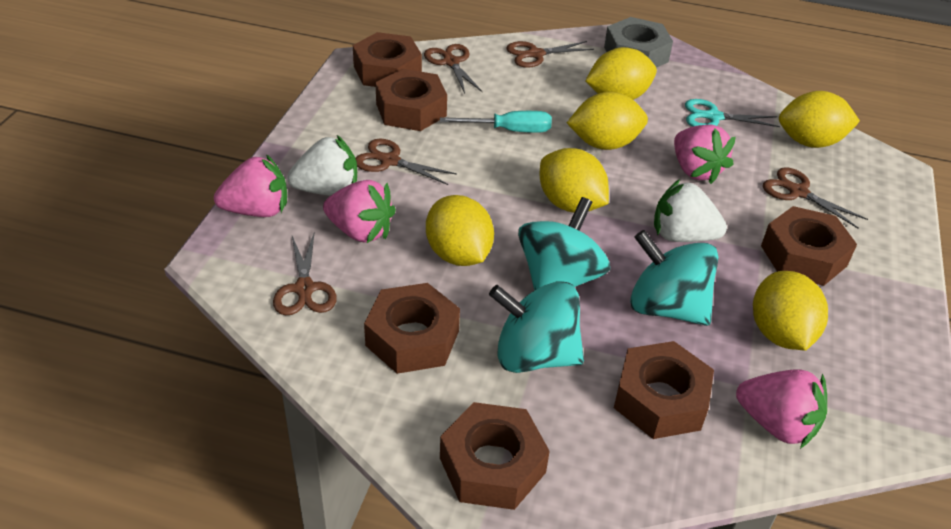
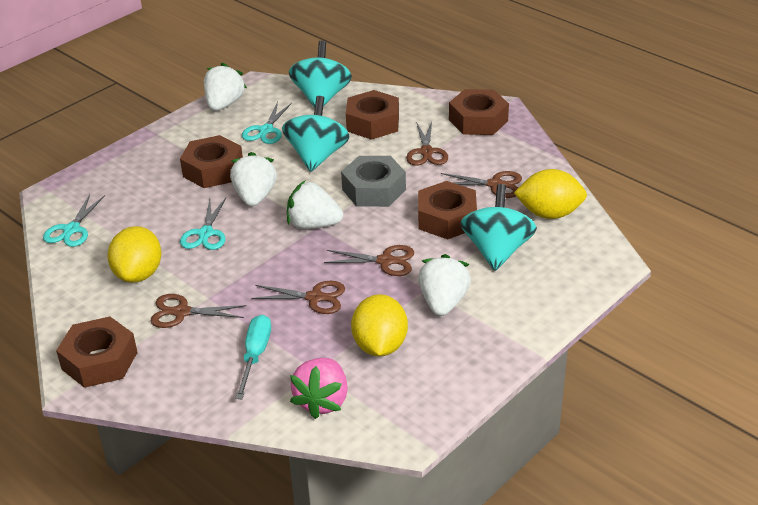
brown nut: [353,32,422,87] [364,283,460,374] [375,69,447,131] [440,402,550,510] [614,341,714,439] [761,206,857,286] = 6 -> [56,317,138,388] [180,135,243,188] [346,90,399,140] [418,181,477,239] [449,89,509,135] = 5
pink strawberry: [214,154,287,217] [323,180,396,243] [674,125,736,184] [736,369,827,449] = 4 -> [290,358,348,419] = 1
turquoise scissors: [685,99,780,127] = 1 -> [43,194,105,247] [180,198,226,250] [242,102,292,144] = 3
white strawberry: [287,135,357,196] [654,179,727,242] = 2 -> [204,63,247,111] [230,152,277,206] [287,181,343,229] [418,254,471,316] = 4
yellow lemon: [426,195,494,266] [540,148,609,213] [567,92,648,150] [585,47,657,100] [753,271,828,350] [779,91,860,148] = 6 -> [107,226,161,283] [351,294,408,357] [514,169,587,219] = 3

